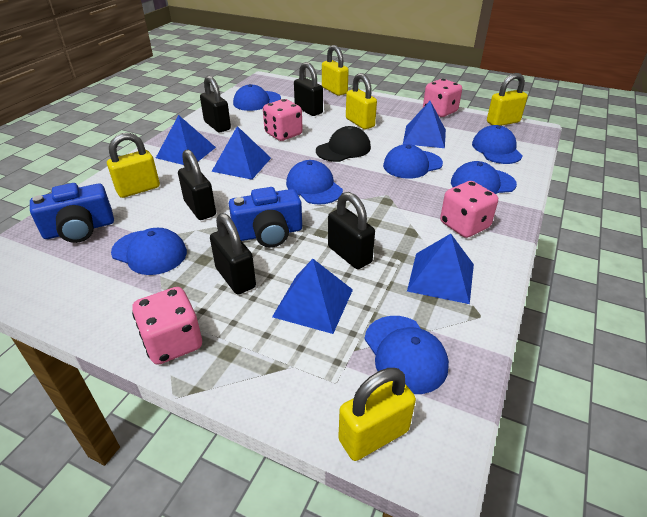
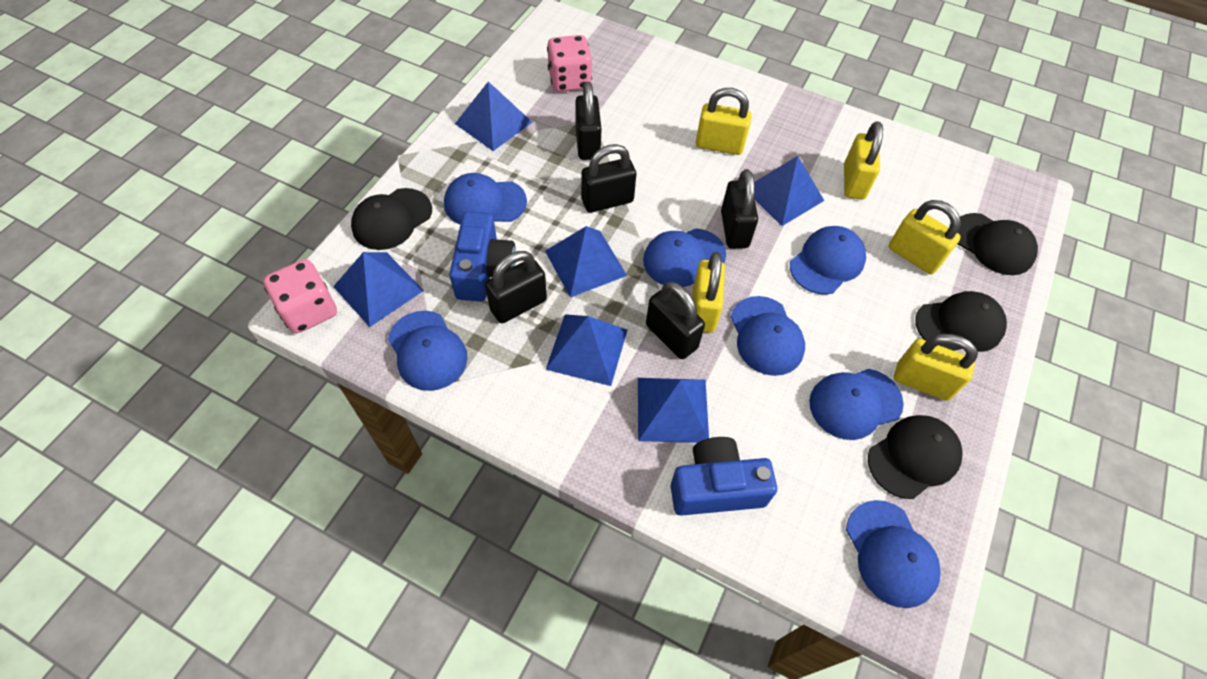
black cap: [316,126,371,162] = 1 -> [351,188,432,250] [868,415,963,499] [915,291,1007,352] [957,213,1038,275] = 4
blue pyramid: [156,115,216,165] [211,126,271,180] [272,259,353,334] [403,101,446,148] [407,234,474,304] = 5 -> [333,252,424,327] [455,81,532,151] [545,226,627,297] [545,314,627,386] [638,378,709,443] [754,156,825,226] = 6
pink dice: [132,287,202,365] [263,99,303,141] [423,79,462,117] [440,181,498,238] = 4 -> [263,259,337,333] [547,35,592,92] = 2

